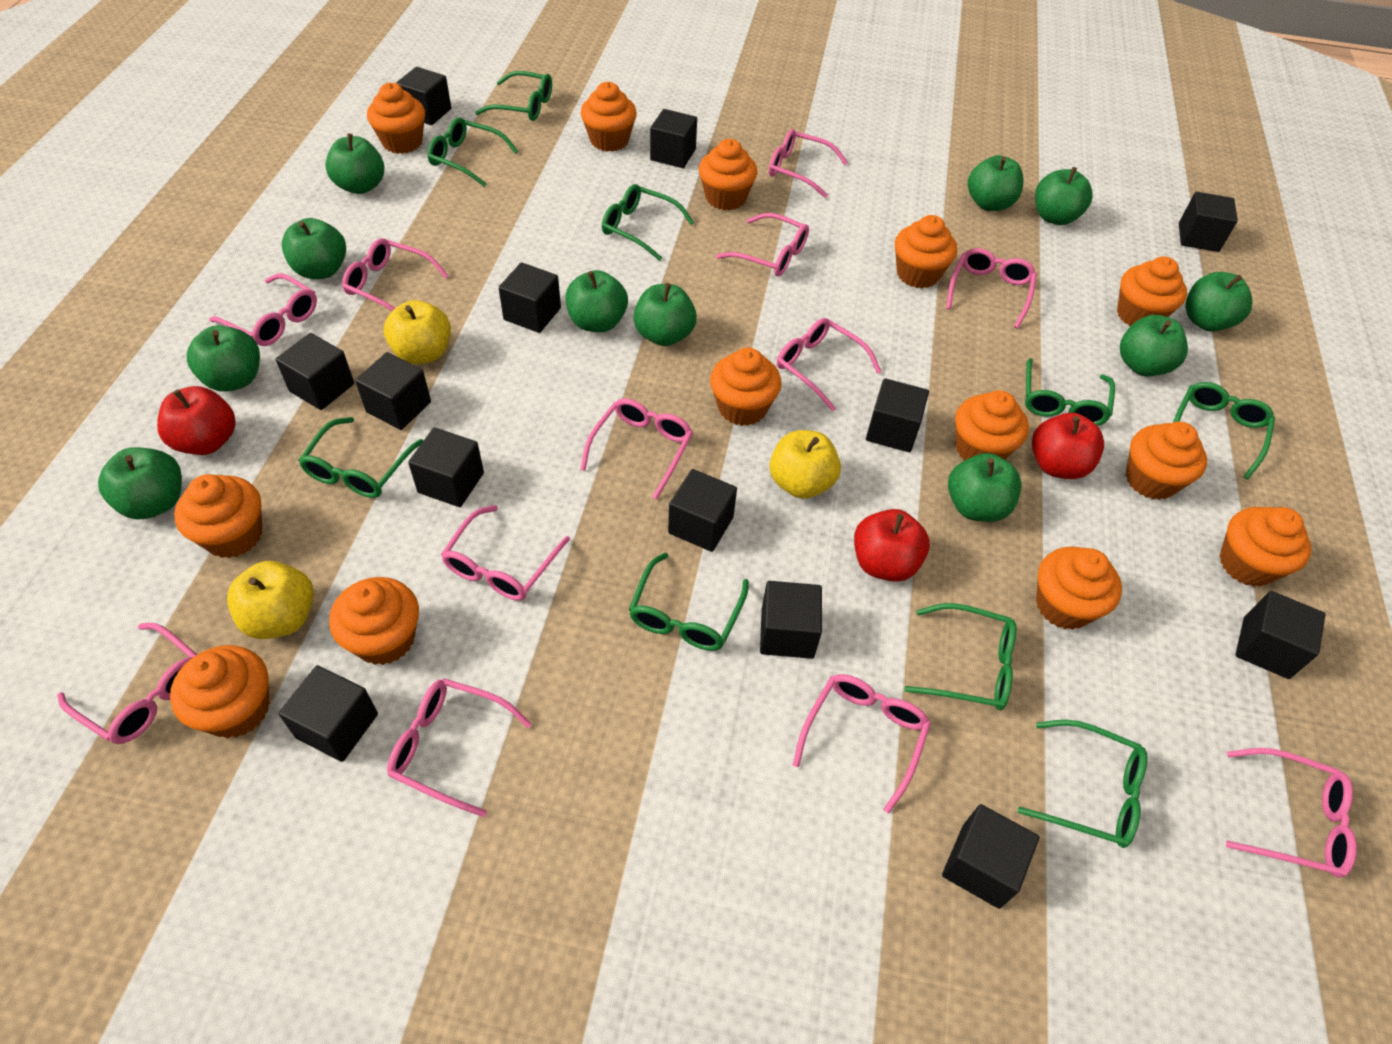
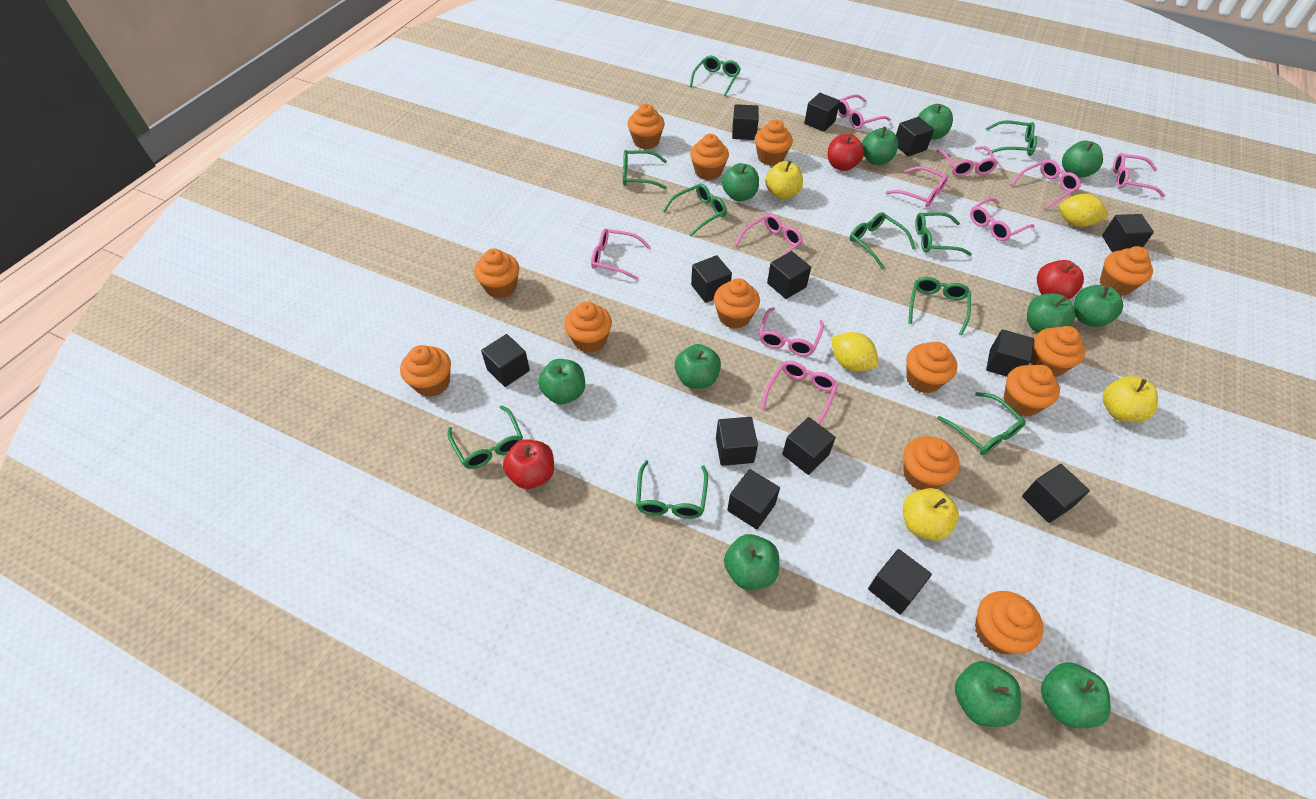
green glasses: [298,417,423,498] [427,117,518,187] [475,71,552,121] [602,184,694,261] [629,553,749,651] [904,603,1016,710] [1018,720,1148,848] [1025,358,1115,426] [1173,382,1275,479] = 9 -> [448,405,523,469] [623,150,667,189] [636,460,708,519] [663,184,727,237] [690,56,741,96] [850,212,915,269] [908,277,971,335] [915,212,972,256] [937,392,1026,455] [986,121,1037,156] = 10
pink glasses: [57,623,197,744] [209,273,317,346] [342,238,449,311] [387,678,532,817] [441,505,570,601] [580,398,693,500] [716,213,809,277] [769,129,848,198] [777,318,882,411] [793,674,931,814] [946,248,1037,329] [1226,748,1357,877] = 12 -> [591,229,650,280] [734,214,803,269] [759,307,824,356] [761,361,838,425] [837,94,891,129] [886,166,948,207] [937,146,998,176] [970,198,1035,241] [1011,159,1081,209] [1113,153,1165,197] = 10
yellow lemon: none = 0 -> [831,332,879,372] [1059,194,1109,227] = 2

